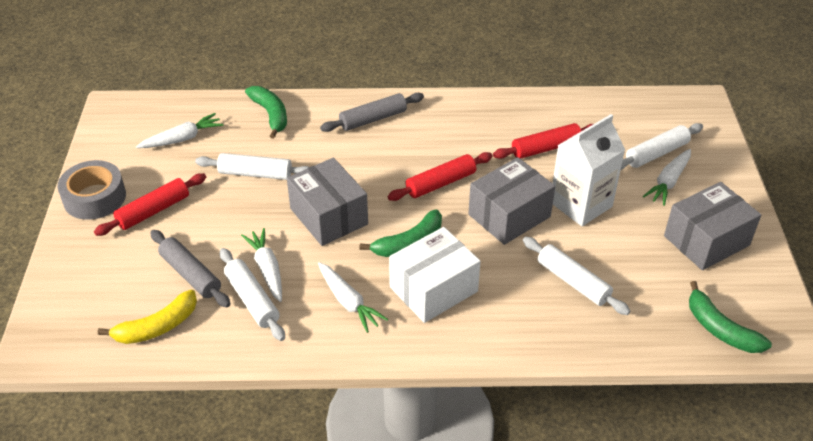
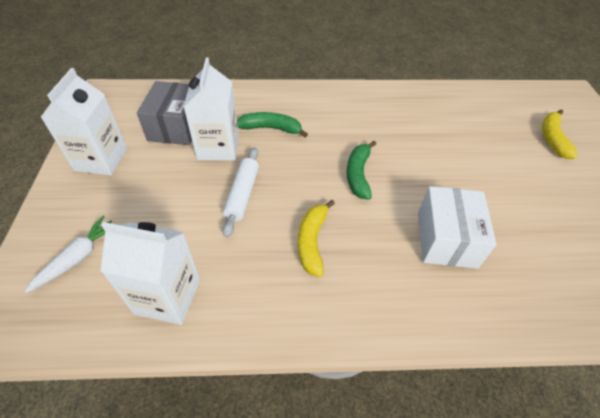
green banana: [245,86,287,139] [359,209,442,257] [689,281,772,353] = 3 -> [237,112,308,137] [346,141,376,200] = 2
grey box: [287,158,368,246] [468,157,555,245] [664,182,761,270] = 3 -> [137,81,192,145] = 1
grey rolling pin: [150,230,231,307] [320,93,424,132] = 2 -> none = 0
grey tape: [57,160,126,220] = 1 -> none = 0
red rolling pin: [94,173,206,236] [388,152,493,201] [493,123,593,159] = 3 -> none = 0
white carrot: [136,113,223,148] [241,228,282,302] [318,262,388,333] [643,149,691,206] = 4 -> [24,216,112,293] = 1
white carton: [552,114,625,226] = 1 -> [40,68,127,175] [101,222,200,325] [183,57,239,161] = 3
white rolling pin: [195,153,309,180] [220,248,285,341] [523,237,630,315] [621,123,703,170] = 4 -> [222,147,259,237] = 1
yellow banana: [98,290,197,344] = 1 -> [298,200,335,277] [542,110,578,159] = 2

